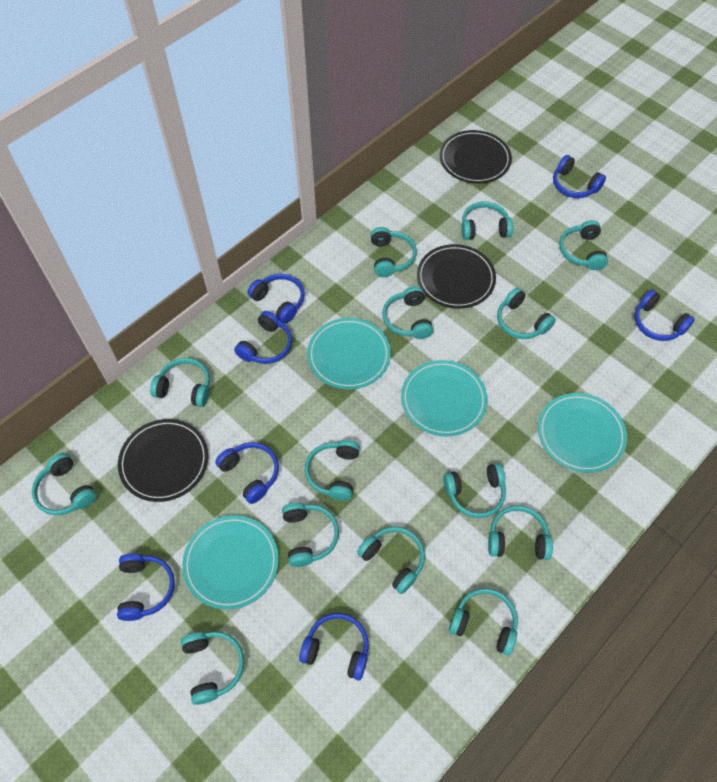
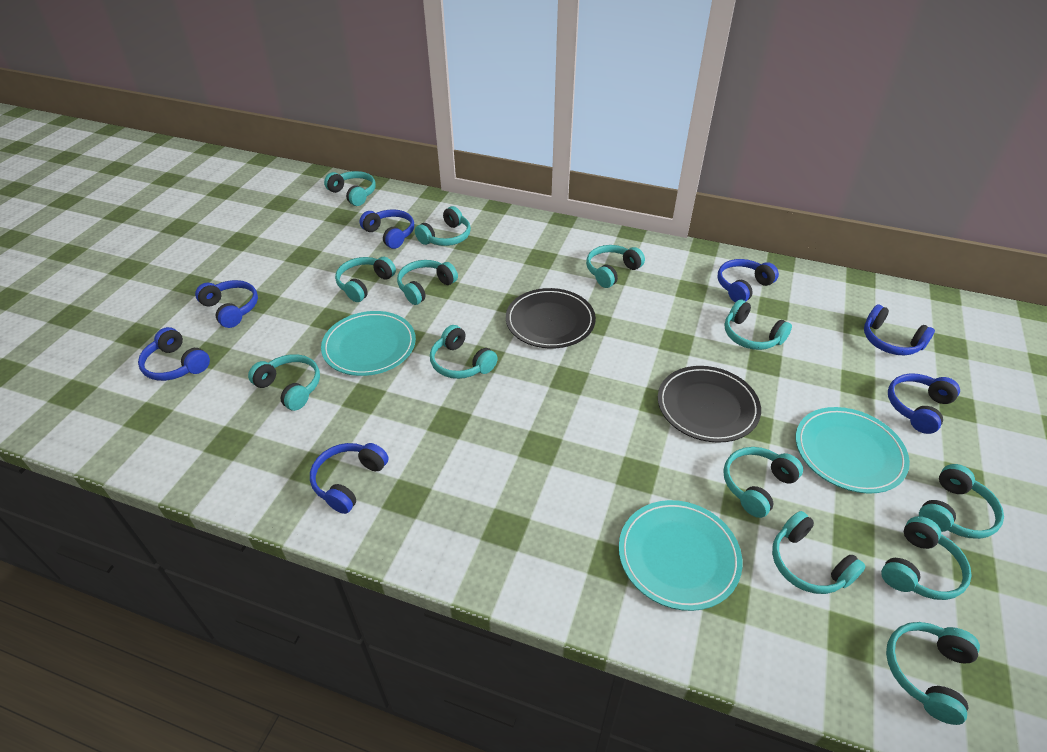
black plate: [118,419,208,502] [417,244,496,309] [440,130,512,184] = 3 -> [506,288,596,348] [658,366,761,443] = 2
turquoise headphones: [32,453,97,515] [150,358,210,407] [181,631,244,705] [282,503,339,567] [305,440,360,501] [357,526,425,594] [370,227,417,277] [382,286,433,339] [443,463,506,518] [449,588,518,656] [461,201,513,240] [488,505,553,560] [497,288,556,339] [559,220,608,270] = 14 -> [248,354,320,411] [324,171,376,206] [335,257,396,302] [397,260,458,305] [415,206,471,246] [430,325,498,379] [586,245,645,288] [723,447,803,518] [724,299,792,350] [772,511,866,594] [881,516,972,600] [886,622,980,725] [919,464,1004,539] = 13
turquoise plate: [182,515,279,610] [307,318,391,389] [401,360,487,437] [538,393,627,473] = 4 -> [321,311,416,376] [619,500,743,611] [796,407,910,494] = 3

